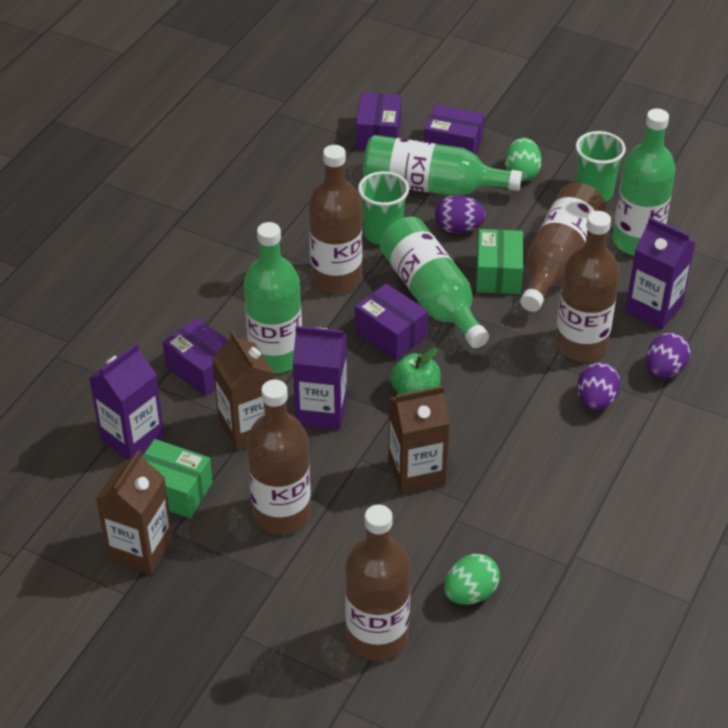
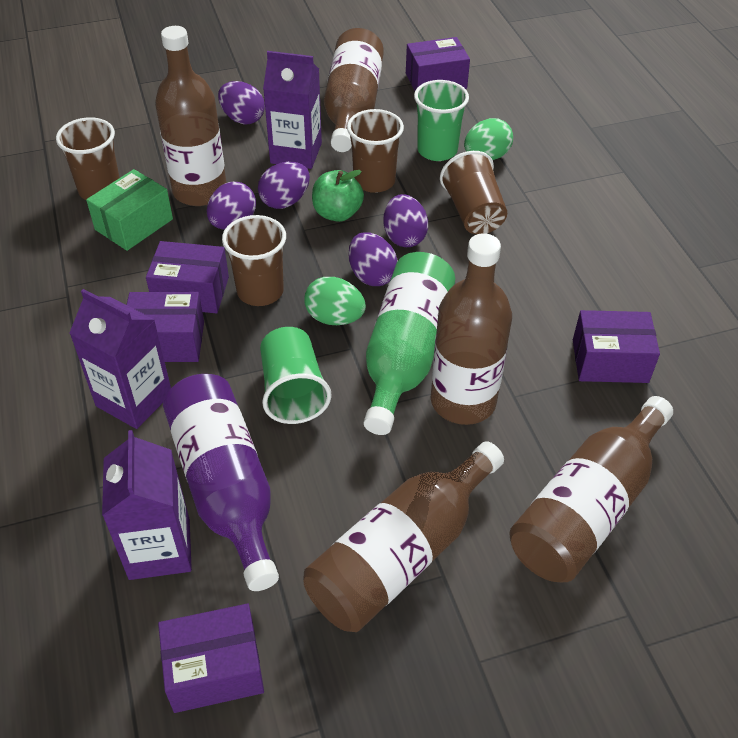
brown carton: [96,450,173,574] [212,331,275,451] [388,386,450,494] = 3 -> none = 0
brown cup: none = 0 -> [56,117,120,200] [222,215,286,306] [347,109,404,193] [440,151,507,234] = 4
green bottle: [244,222,302,373] [363,135,522,196] [380,217,489,348] [613,108,676,255] = 4 -> [364,252,455,435] = 1
green box: [142,439,213,518] [476,229,523,294] = 2 -> [86,169,173,251] = 1
purple bottle: none = 0 -> [163,374,279,591] = 1
purple box: [163,318,228,396] [355,283,428,360] [356,92,401,150] [424,104,484,155] = 4 -> [127,292,204,362] [146,241,229,313] [158,604,264,713] [406,37,470,91] [573,310,660,383] = 5
purple egg: [435,195,486,233] [577,362,620,411] [646,333,691,378] = 3 -> [207,182,256,229] [218,81,265,124] [258,162,310,209] [348,232,398,286] [384,194,428,247] = 5

